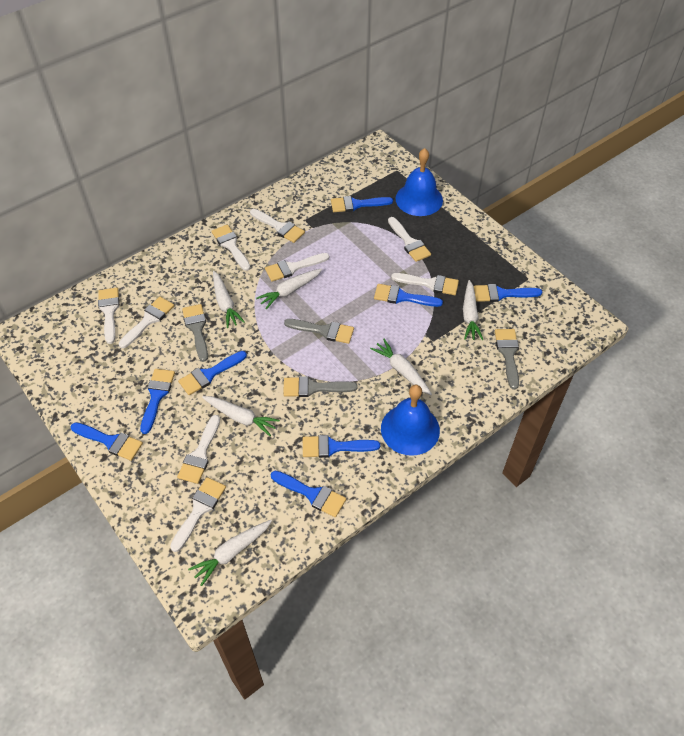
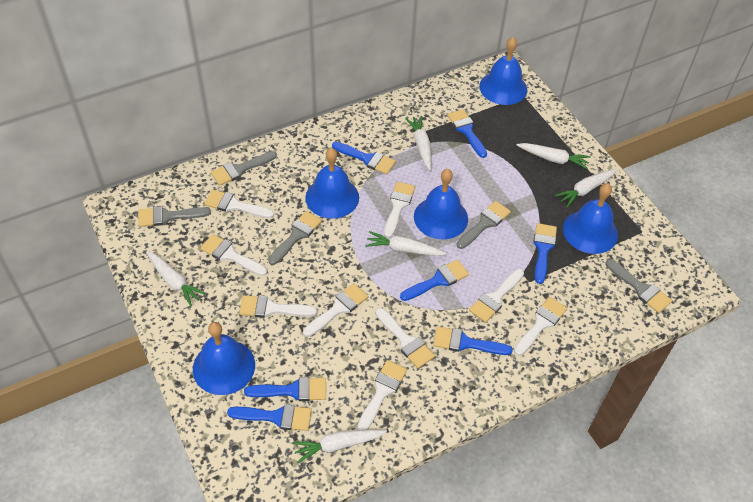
blue bell: [381,385,440,456] [395,148,443,216] = 2 -> [193,322,255,395] [305,148,359,219] [414,169,468,239] [479,37,528,105] [563,183,618,254] = 5
blue brush: [70,422,143,461] [140,369,175,434] [178,351,247,395] [271,471,346,517] [303,435,380,458] [331,196,393,212] [374,284,443,307] [474,284,542,302] = 8 -> [227,404,312,431] [244,377,326,401] [332,142,396,174] [400,259,469,301] [433,326,513,355] [447,109,487,158] [534,223,557,284] = 7
grey brush: [182,304,208,362] [283,376,358,397] [284,319,354,344] [495,329,519,389] = 4 -> [138,206,211,227] [211,151,277,186] [268,211,322,265] [457,201,511,249] [606,259,672,313] = 5

